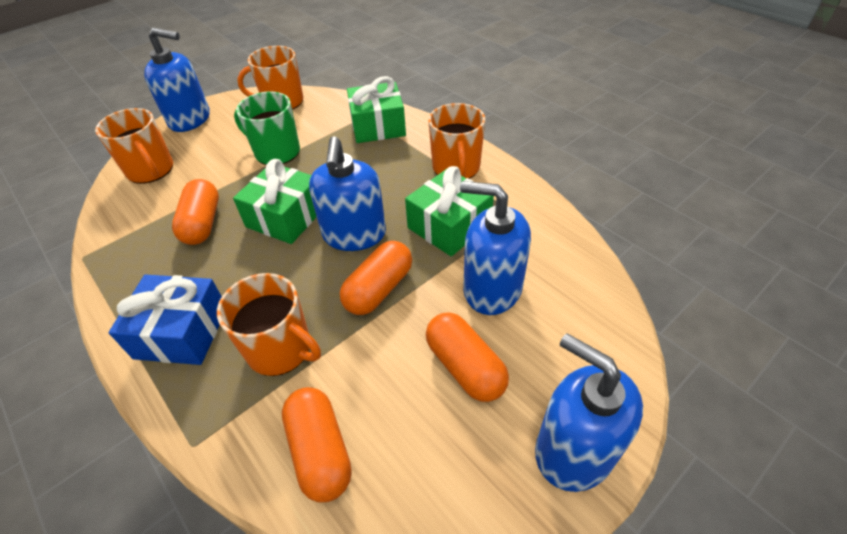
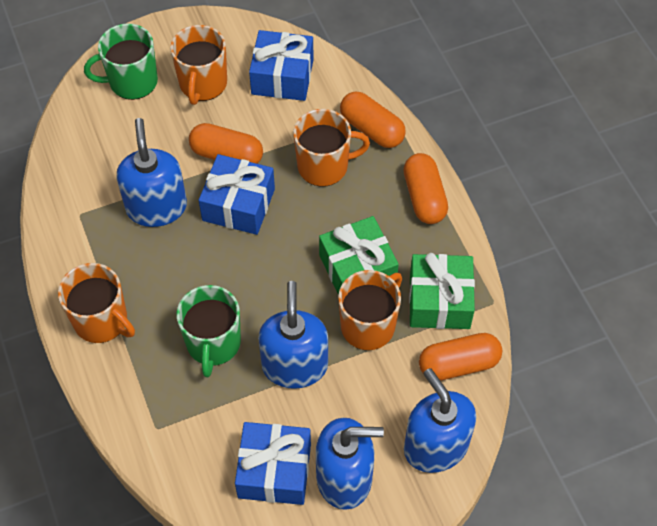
blue gift: [108,274,222,365] = 1 -> [199,154,275,235] [235,422,311,505] [249,30,314,101] = 3
green gift: [233,159,316,244] [347,76,406,143] [405,166,494,257] = 3 -> [319,216,399,295] [409,253,475,329] = 2
green mug: [234,92,300,165] = 1 -> [84,23,158,100] [177,285,241,377] = 2

